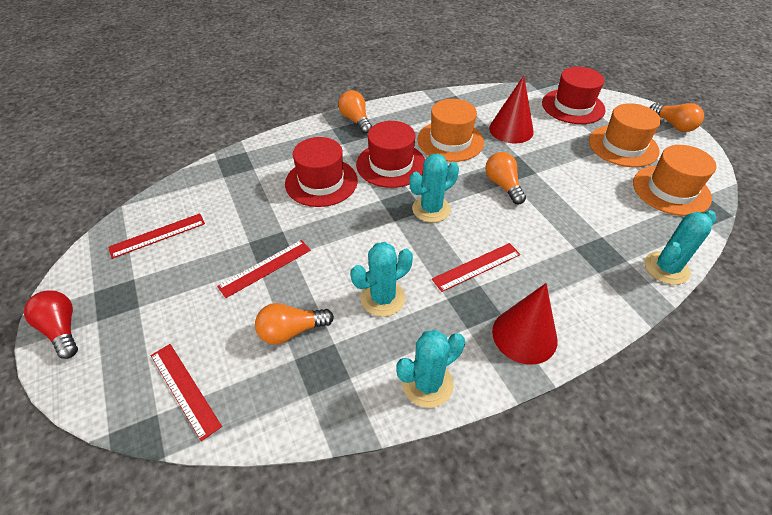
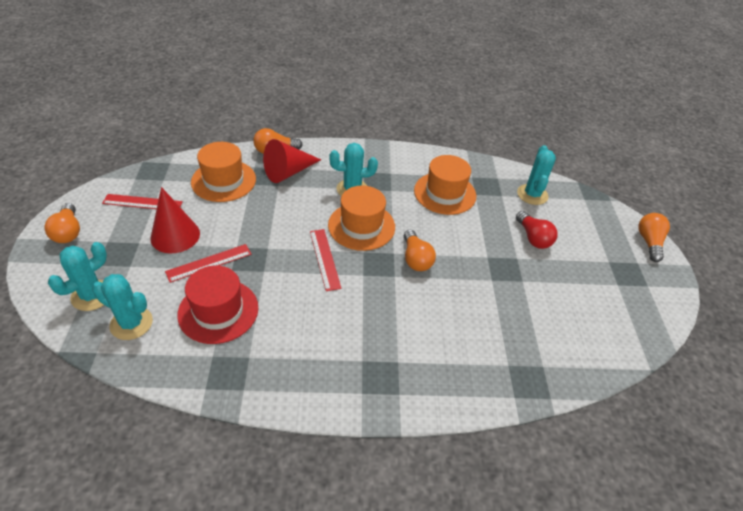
red hat: [285,137,358,207] [356,121,425,188] [542,67,606,124] = 3 -> [177,265,258,344] = 1
red ruler: [108,213,205,259] [151,344,222,441] [217,240,311,298] [432,243,521,292] = 4 -> [102,194,183,209] [165,244,251,283] [310,229,342,291] = 3

